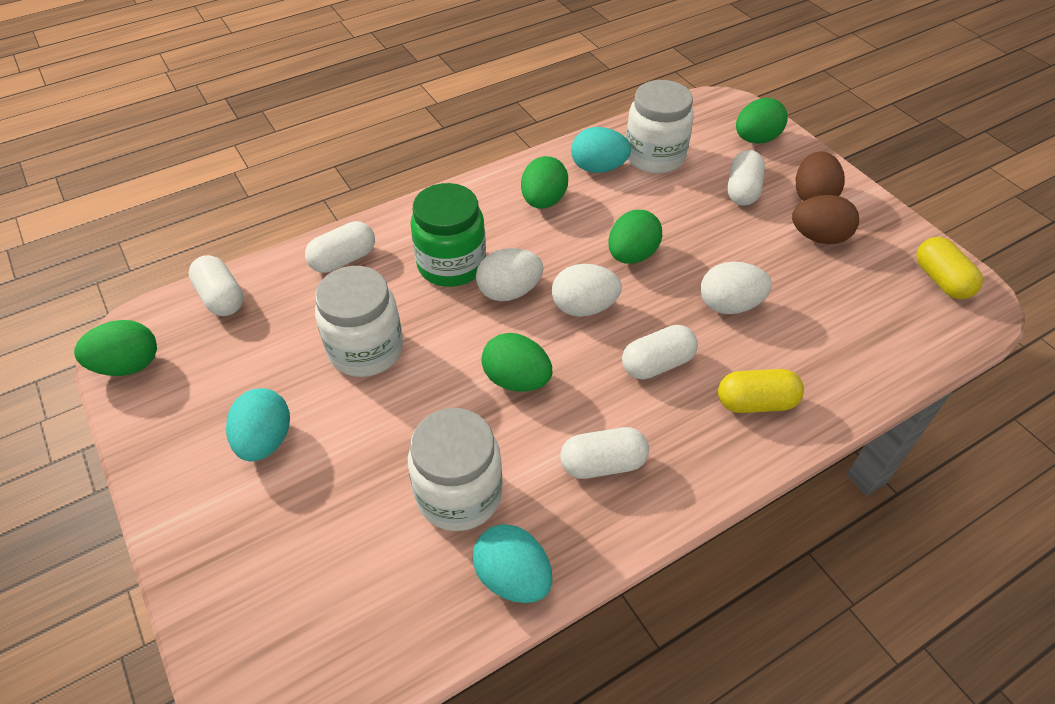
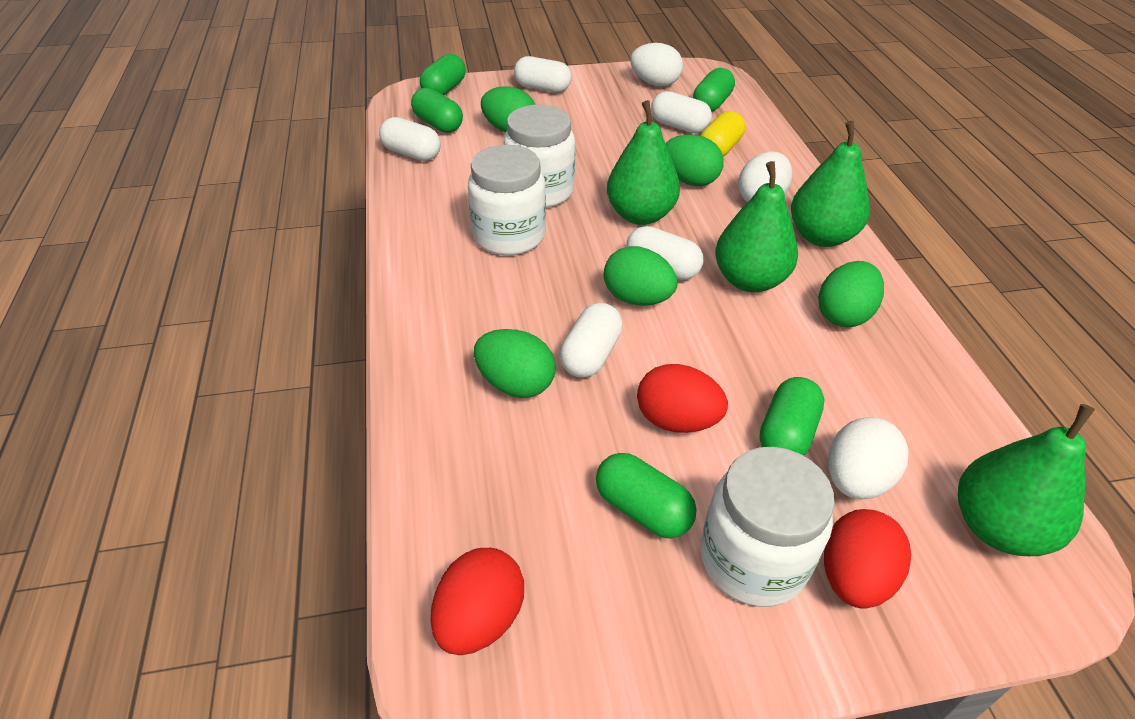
brown egg: [792,195,859,244] [796,151,845,201] = 2 -> none = 0
green capsule: none = 0 -> [411,87,463,133] [420,54,466,95] [596,453,697,539] [693,68,735,112] [760,377,824,456] = 5
green jar: [410,183,486,287] = 1 -> none = 0
green pear: none = 0 -> [607,100,680,225] [715,161,798,292] [791,121,870,247] [958,404,1095,556] = 4
red egg: none = 0 -> [431,548,524,655] [637,364,728,433] [824,509,911,609] = 3
turquoise egg: [226,388,290,462] [473,524,553,603] [571,127,631,173] = 3 -> none = 0
yellow capsule: [718,369,804,413] [916,237,983,299] = 2 -> [700,111,745,157] = 1

